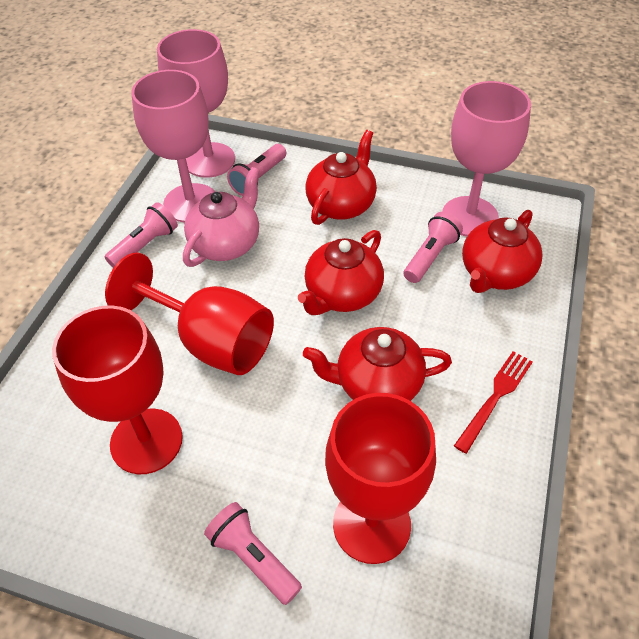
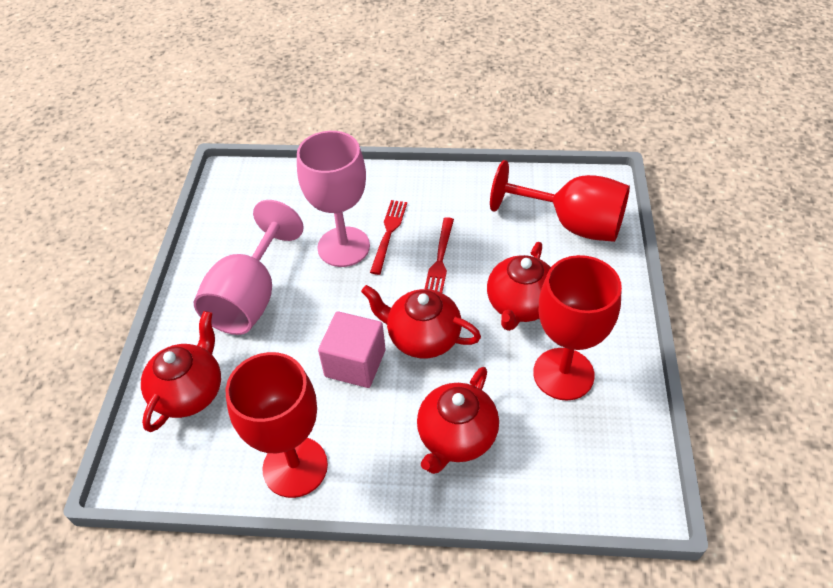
pink cube: none = 0 -> [318,311,386,388] = 1
pink flashlight: [105,202,178,268] [204,502,302,605] [227,144,286,196] [404,212,463,283] = 4 -> none = 0
pink goblet: [131,70,215,222] [157,29,235,178] [442,81,531,236] = 3 -> [194,200,304,335] [297,131,370,267] = 2
pink teapot: [183,167,260,267] = 1 -> none = 0
red fork: [454,351,533,454] = 1 -> [370,200,407,275] [425,217,454,293] = 2

